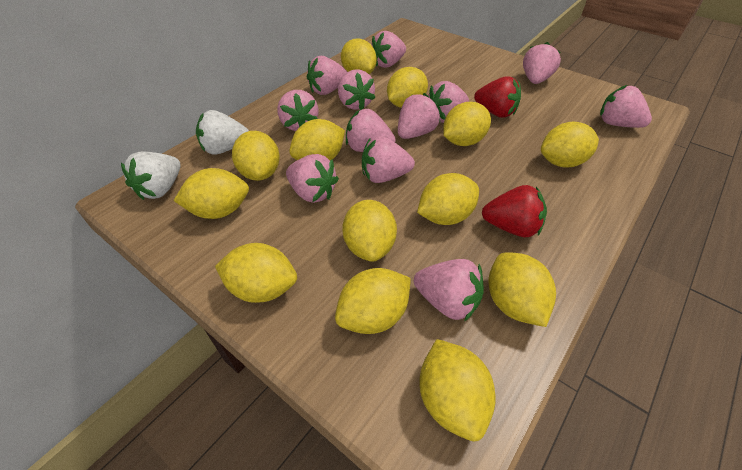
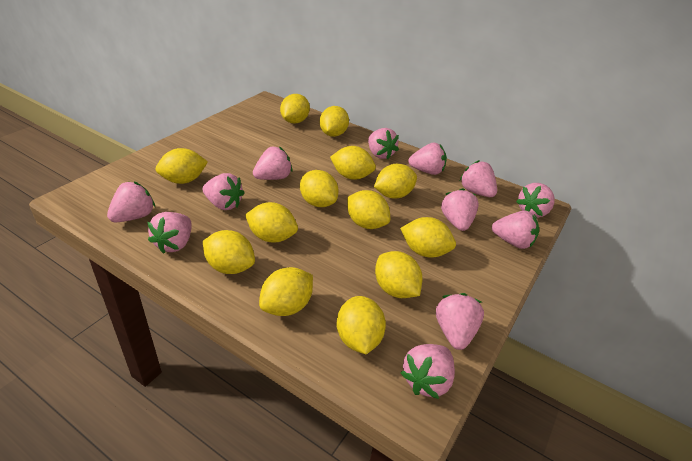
red strawberry: [474,76,521,118] [482,185,547,237] = 2 -> none = 0
white strawberry: [121,151,181,200] [196,110,249,155] = 2 -> none = 0

